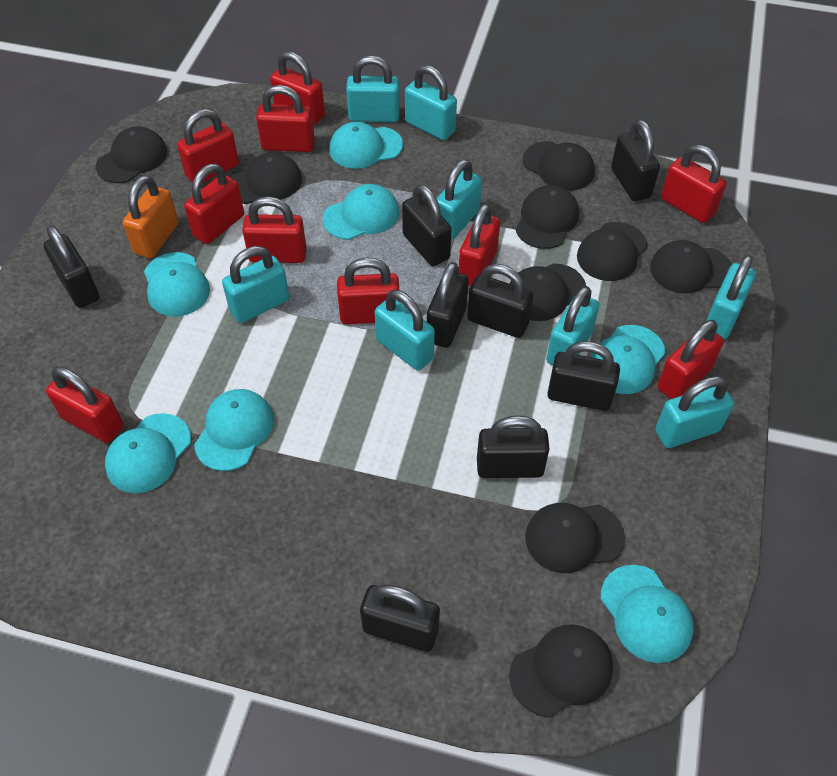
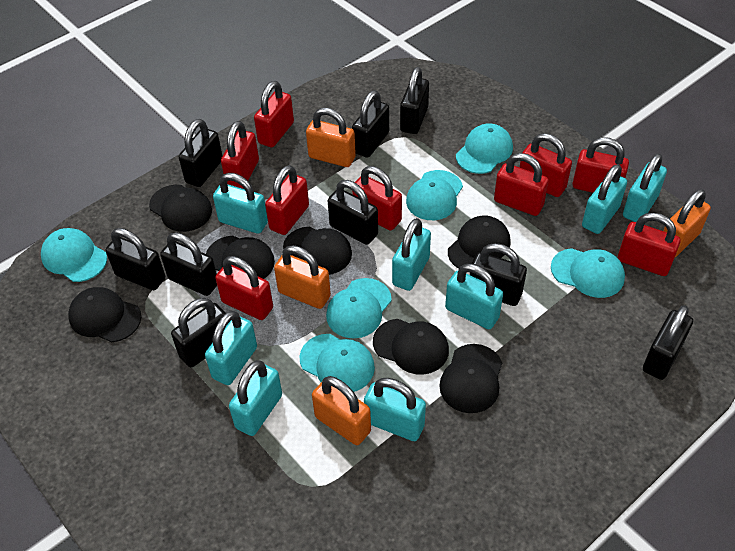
black cap: [96,126,167,183] [229,152,302,204] [509,263,586,321] [509,624,613,717] [515,185,579,249] [523,141,595,191] [525,503,625,573] [577,222,648,281] [650,240,732,294] = 9 -> [68,287,141,342] [149,185,212,232] [206,236,275,279] [283,227,352,275] [373,319,449,375] [439,344,502,413] [448,216,511,269] = 7
black padlock: [43,225,100,308] [360,585,440,652] [402,184,451,266] [427,262,469,348] [467,264,533,338] [477,415,550,478] [547,341,620,411] [611,120,660,201] = 8 -> [106,228,165,290] [160,232,217,296] [171,298,225,367] [179,119,222,187] [328,180,378,245] [352,90,389,158] [400,67,429,134] [470,243,527,306] [643,305,693,380] = 9
orange padlock: [122,175,179,258] = 1 -> [274,245,331,309] [306,108,356,167] [312,376,371,445] [663,189,711,257] = 4
red padlock: [46,366,123,443] [177,109,239,183] [184,164,244,244] [242,197,307,263] [256,85,315,152] [270,51,325,125] [337,258,400,324] [459,203,500,286] [657,320,724,399] [661,145,727,223] = 10 -> [215,256,273,320] [221,121,259,189] [254,81,294,148] [265,165,309,235] [352,166,402,231] [494,153,549,216] [520,133,572,197] [572,137,629,193] [618,213,680,276] = 9
turquoise cap: [105,413,191,493] [144,252,210,316] [194,389,274,471] [323,184,399,240] [329,122,403,169] [591,325,666,394] [601,565,694,663] = 7 -> [41,228,107,282] [300,334,375,392] [326,278,392,338] [406,170,463,220] [456,123,513,174] [551,248,625,298] = 6

